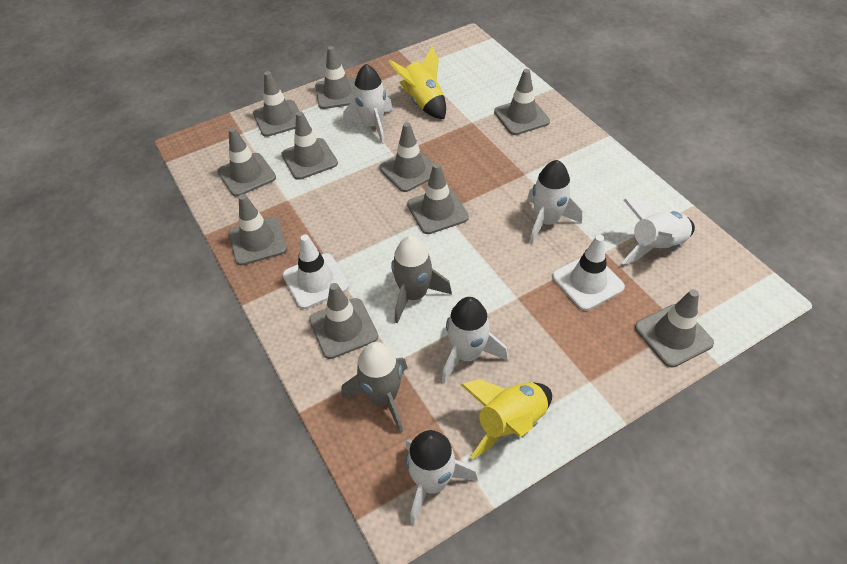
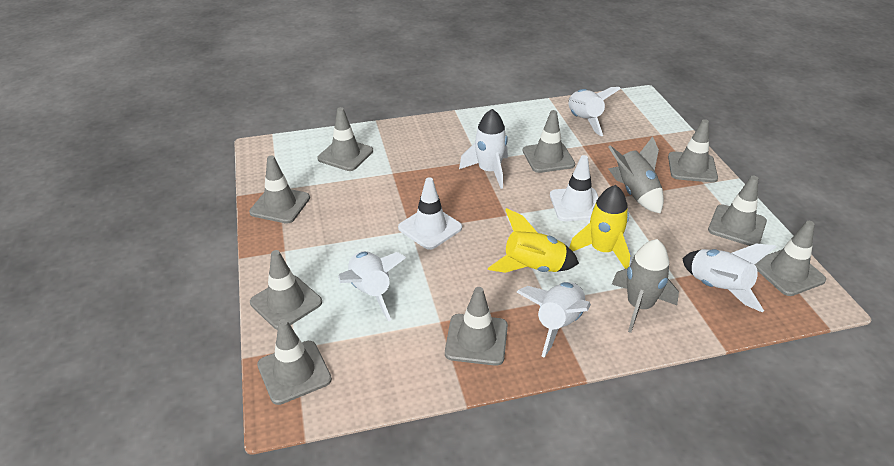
grey traffic cone: [217,127,276,197] [229,194,287,265] [253,71,299,137] [281,111,338,180] [309,283,378,359] [315,46,356,109] [379,122,434,192] [407,163,469,234] [494,69,550,135] [635,289,714,368] = 10 -> [249,156,310,224] [250,250,322,330] [257,319,332,405] [317,107,373,171] [445,287,508,366] [523,110,575,173] [668,119,718,182] [708,176,767,246] [755,221,826,296] = 9

